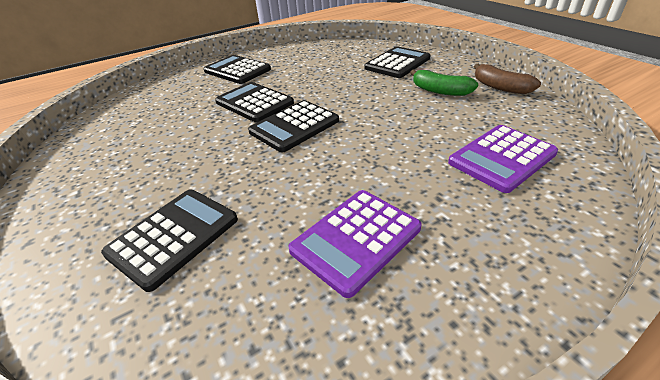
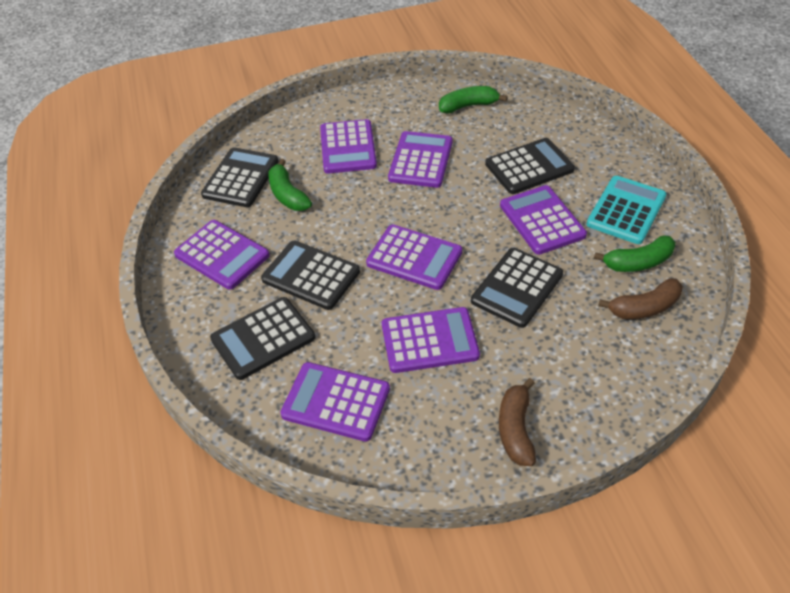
brown banana: [474,64,541,94] = 1 -> [499,378,536,466] [598,278,682,319] = 2
green banana: [410,70,478,96] = 1 -> [268,159,312,211] [439,86,508,113] [594,235,676,272] = 3
purple calculator: [288,190,421,298] [448,125,558,193] = 2 -> [174,220,270,290] [280,362,390,442] [320,119,377,174] [366,225,462,290] [382,307,480,373] [388,131,453,188] [500,185,587,255] = 7
turquoise calculator: none = 0 -> [586,176,667,244] = 1

